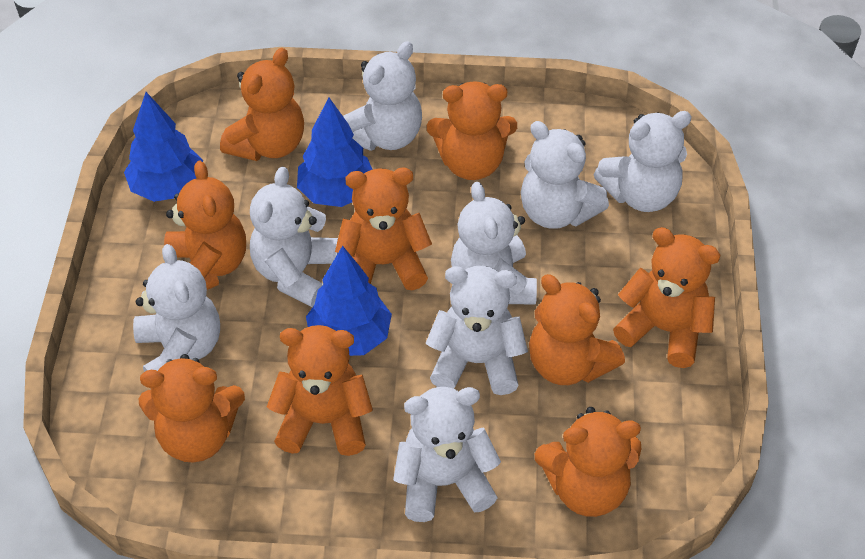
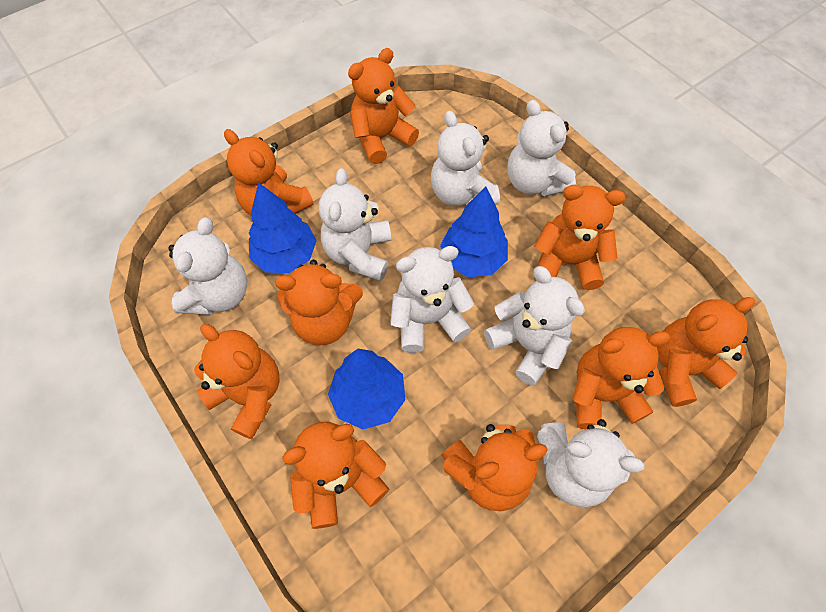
white teddy bear: [133,244,220,372] [250,167,338,307] [343,41,422,151] [393,387,501,522] [425,266,528,395] [451,182,537,304] [521,121,609,229] [594,111,692,212] = 8 -> [168,217,247,315] [319,168,391,281] [390,246,474,353] [431,111,500,206] [484,266,585,386] [507,100,576,197] [537,419,645,507] = 7

